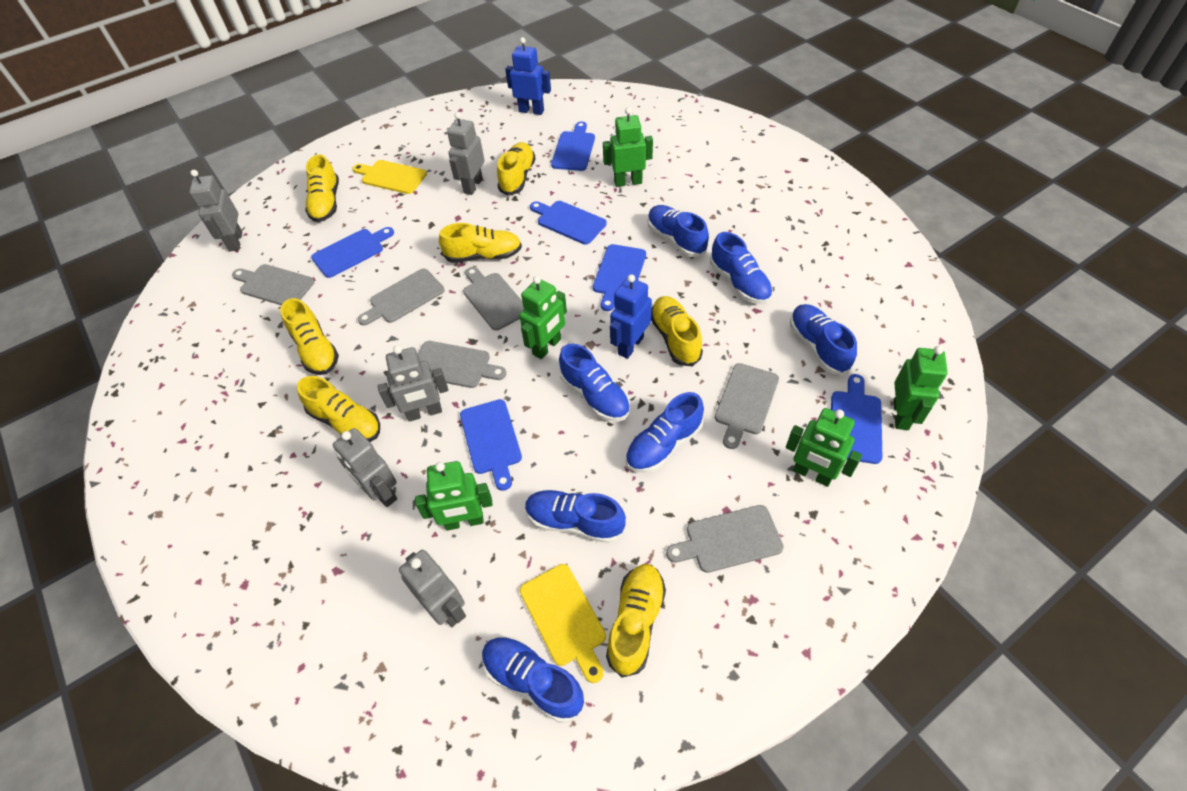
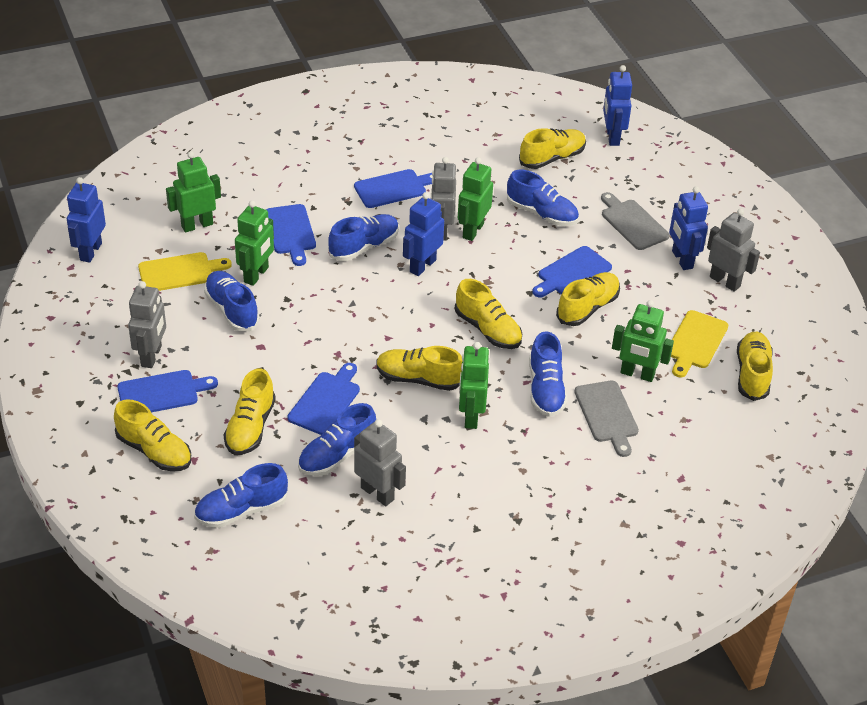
blue cutting board: [311,227,394,278] [460,399,522,491] [530,201,607,244] [551,121,595,171] [593,244,646,311] [831,374,882,464] = 6 -> [117,370,218,412] [266,204,316,266] [288,363,360,435] [354,169,433,208] [532,246,612,298] = 5
blue robot: [505,37,551,115] [610,274,652,359] = 2 -> [67,177,106,263] [403,192,444,276] [603,65,632,146] [669,186,708,270] = 4
blue shoe: [482,636,584,723] [525,490,626,543] [559,344,630,422] [625,392,704,473] [648,205,709,257] [710,232,773,304] [790,304,857,375] = 7 -> [194,463,288,528] [204,271,260,331] [298,403,376,476] [328,214,399,261] [507,170,579,226] [529,331,567,417] = 6
grey cutting board: [232,264,314,306] [358,269,445,326] [418,341,506,388] [463,267,524,331] [666,505,784,573] [715,363,779,449] = 6 -> [574,381,639,457] [601,192,670,250] = 2
grey robot: [189,170,242,252] [333,428,397,507] [378,345,448,422] [399,550,466,627] [447,112,485,195] = 5 -> [128,281,166,368] [354,419,406,506] [431,157,456,240] [707,209,760,292] = 4

